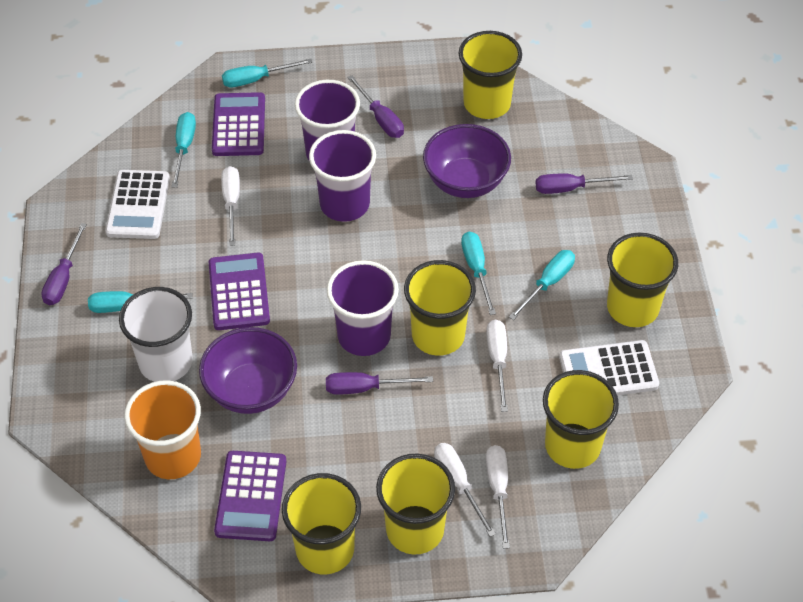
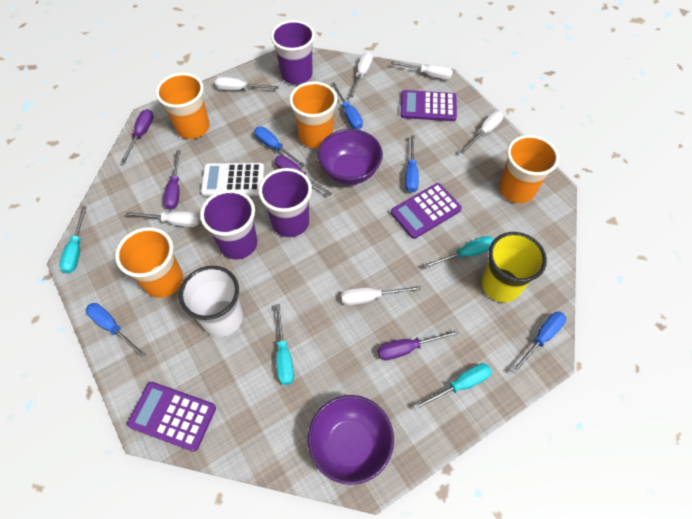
blue screwdriver: none = 0 -> [86,303,146,358] [254,126,305,168] [331,82,363,130] [405,135,419,193] [511,312,566,374] = 5
orange cup: [124,380,201,479] = 1 -> [115,227,183,298] [156,73,210,139] [289,81,337,148] [499,135,559,203] = 4
turquoise screwdriver: [88,291,193,313] [172,112,196,188] [222,59,313,87] [461,232,496,315] [509,250,575,320] = 5 -> [59,206,87,273] [275,304,294,385] [413,363,492,410] [423,236,494,269] = 4
white calculator: [105,170,170,239] [559,340,659,395] = 2 -> [201,163,264,196] = 1
white screwdriver: [221,166,240,246] [434,443,496,537] [486,320,508,412] [486,445,510,549] = 4 -> [126,211,200,227] [215,77,279,90] [341,286,421,305] [349,52,373,98] [391,61,453,80] [460,111,503,153] = 6
yellow cup: [282,473,361,574] [376,453,455,554] [404,260,476,356] [459,31,522,119] [543,370,619,469] [607,233,678,327] = 6 -> [482,232,547,302] = 1

